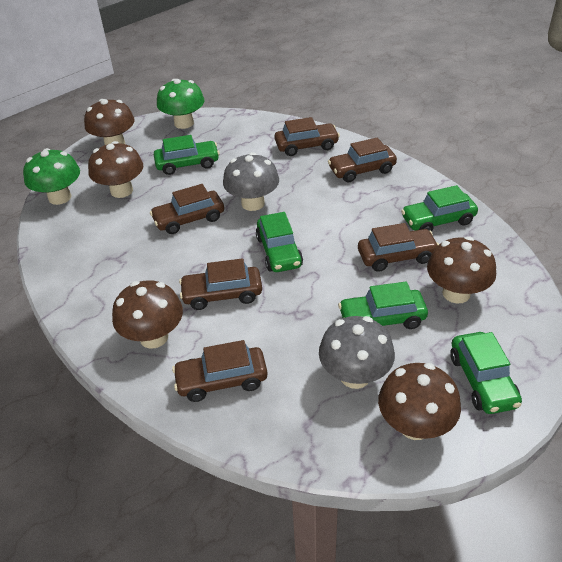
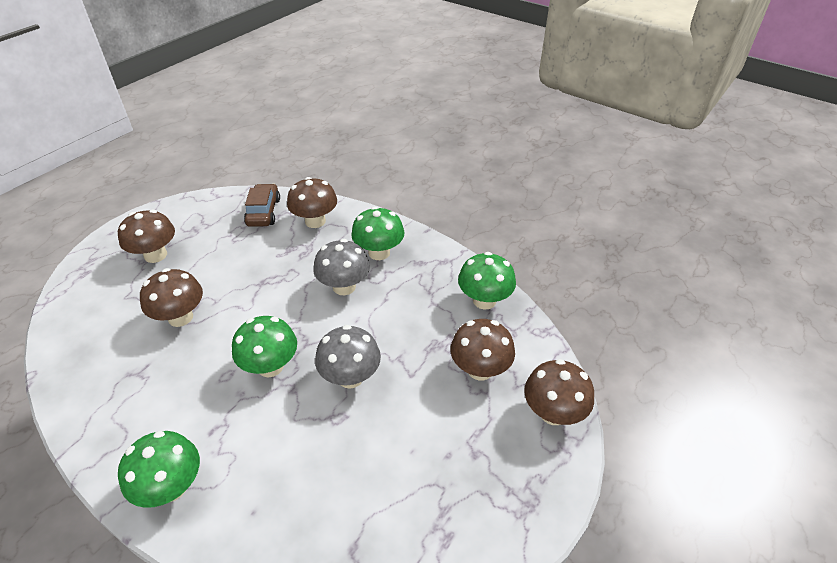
brown car: [150,184,224,234] [172,340,268,402] [179,258,262,310] [274,117,340,156] [328,137,397,182] [358,223,439,272] = 6 -> [244,184,280,227] = 1
green car: [154,135,220,175] [256,212,303,272] [338,282,428,329] [401,185,478,231] [450,332,522,414] = 5 -> none = 0
green mushroom: [23,148,80,205] [157,79,204,129] = 2 -> [118,431,200,508] [232,316,297,377] [351,207,405,260] [458,252,516,310] = 4

